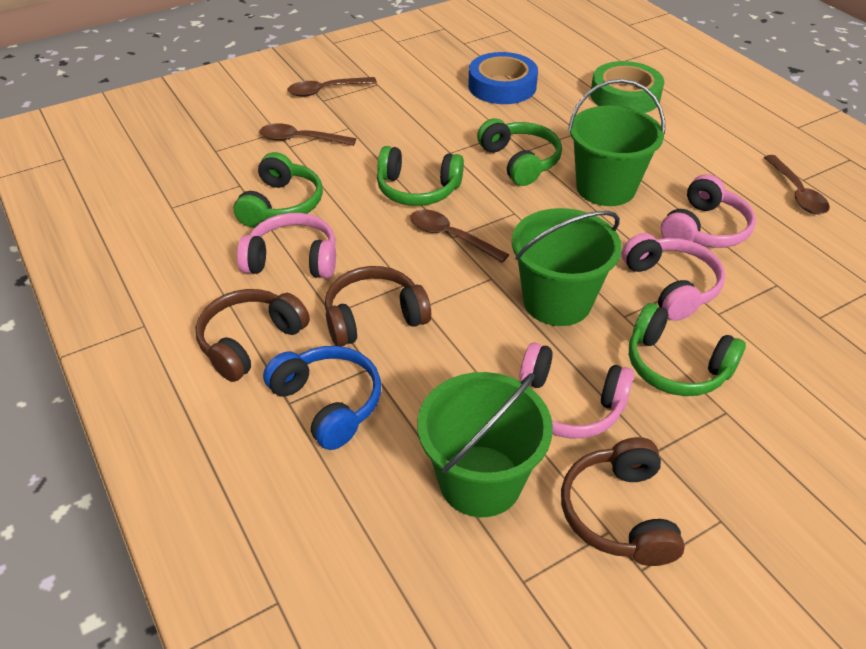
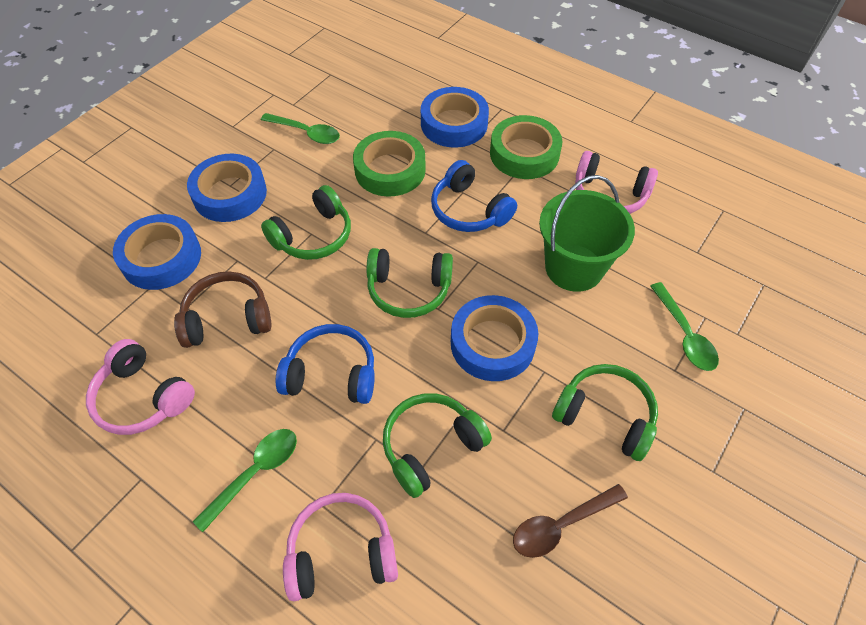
blue headphones: [263,346,381,450] = 1 -> [276,324,375,404] [431,160,517,232] = 2
blue tape: [468,52,538,104] = 1 -> [113,214,201,290] [187,154,267,222] [421,87,489,148] [451,295,538,381] = 4
brown headphones: [196,289,310,382] [325,266,431,347] [561,437,685,566] = 3 -> [174,271,271,348] = 1
brown spoon: [260,123,356,146] [288,77,377,97] [410,210,509,263] [764,155,830,214] = 4 -> [513,484,628,558] = 1
green bucket: [417,372,553,517] [512,208,622,326] [568,79,665,206] = 3 -> [539,175,635,292] = 1
green spoon: none = 0 -> [193,429,297,532] [261,113,340,144] [650,282,719,371] = 3
green tape: [591,61,664,113] = 1 -> [353,131,426,197] [490,115,562,179] = 2
pink headphones: [237,213,336,279] [519,343,634,438] [622,233,725,321] [661,174,756,248] = 4 -> [86,339,195,435] [283,493,398,601] [575,151,658,214] = 3

